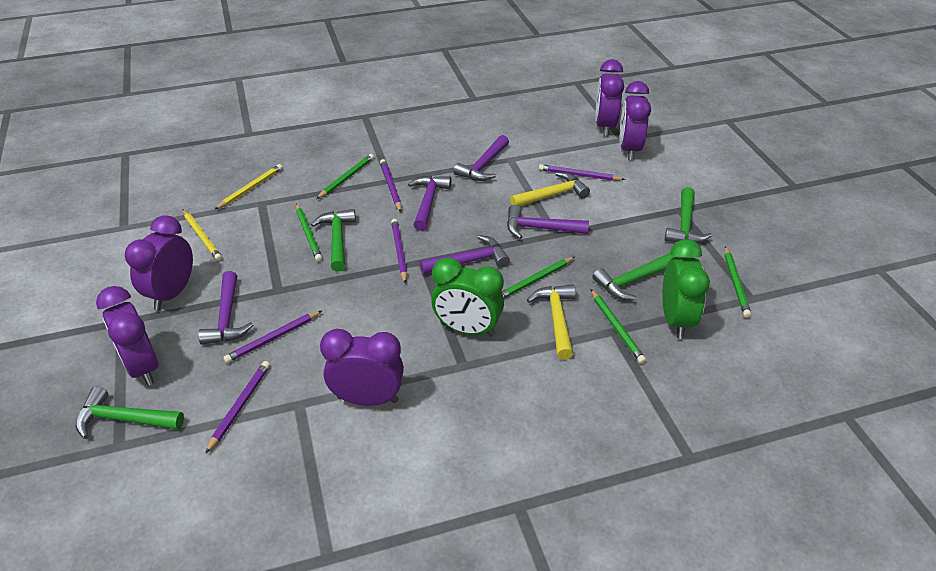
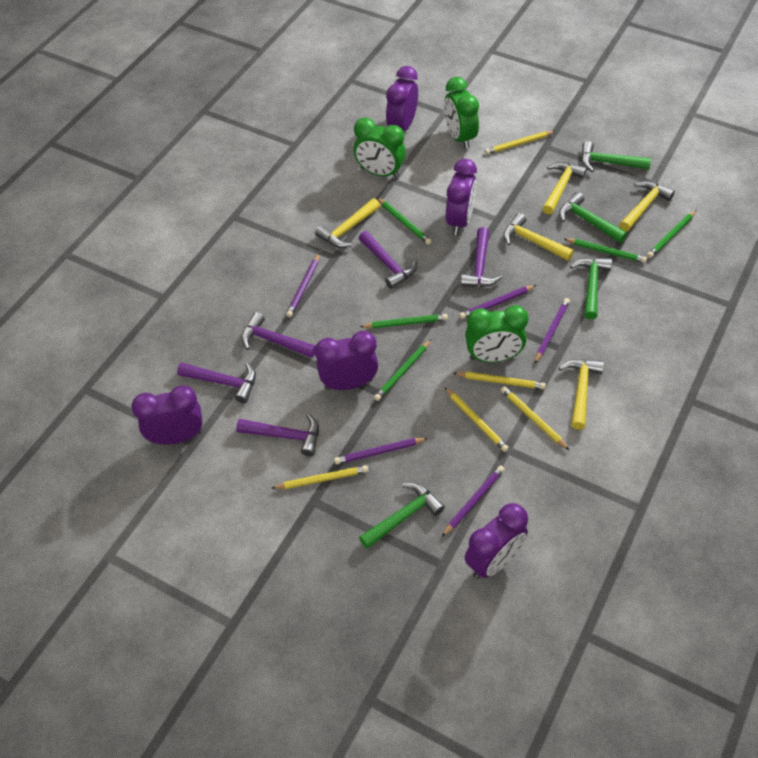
green clock: [431,257,504,337] [662,239,710,339] = 2 -> [354,118,406,179] [444,77,479,149] [465,305,529,362] = 3
yellow hammer: [510,172,590,206] [527,285,576,360] = 2 -> [315,198,380,248] [503,213,574,261] [542,162,587,214] [559,359,604,430] [619,181,675,232] = 5
yellow pencil: [183,210,222,261] [214,164,283,210] = 2 -> [271,465,368,489] [445,387,509,452] [454,371,546,389] [485,131,555,154] [501,386,569,450] = 5

